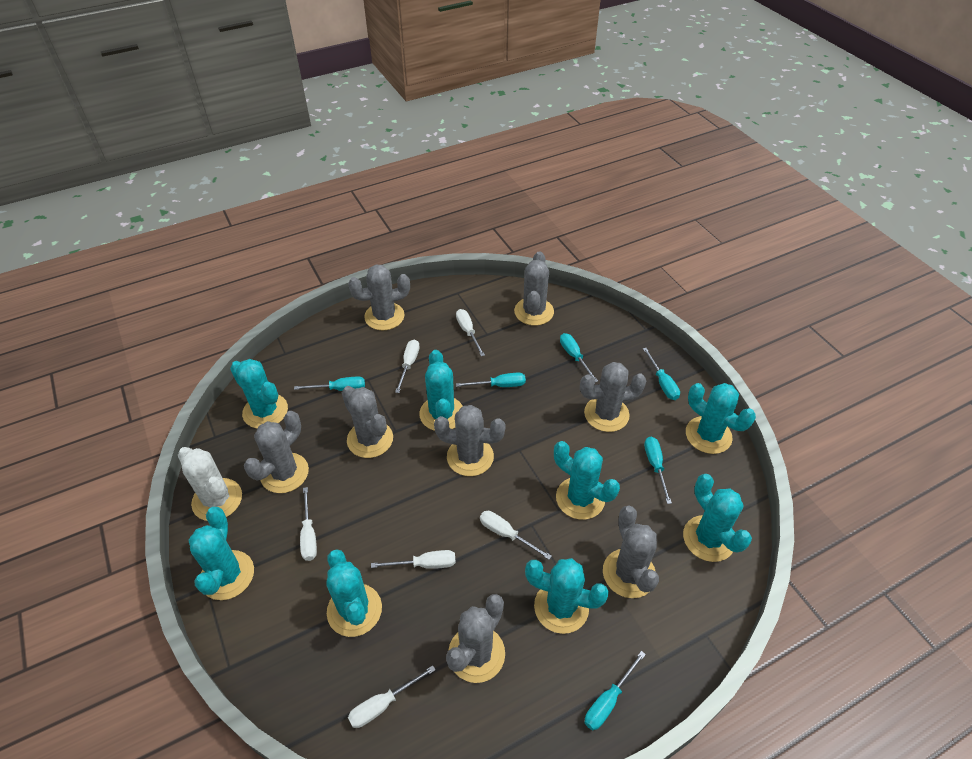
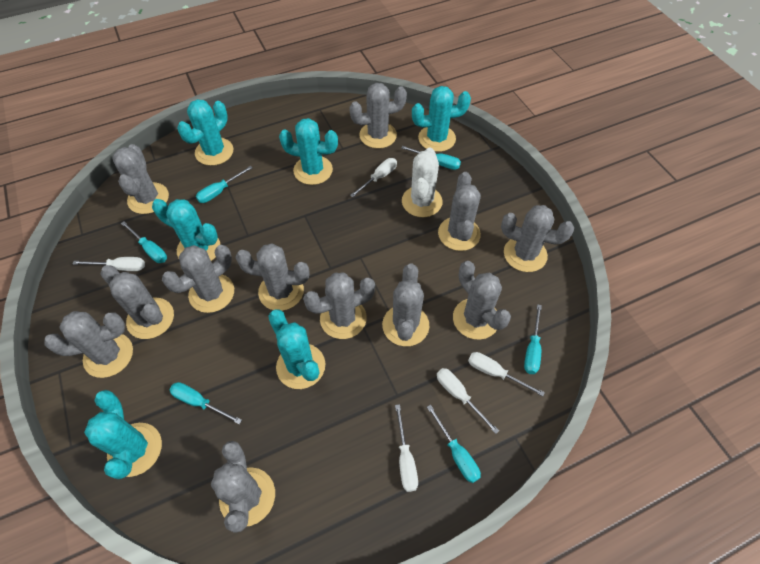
grey cactus: [244,411,309,493] [342,386,393,458] [348,265,410,330] [434,405,506,476] [446,594,505,683] [514,251,554,326] [580,362,646,432] [603,506,659,598] = 8 -> [44,311,133,378] [101,265,174,339] [112,144,169,214] [162,245,234,313] [211,441,275,533] [235,244,310,311] [303,273,375,339] [349,83,407,149] [382,263,429,346] [438,172,481,251] [453,261,511,340] [501,205,574,272] = 12
turquoise cactus: [189,507,254,600] [230,359,288,429] [326,549,382,637] [419,350,463,431] [525,558,609,634] [554,441,620,520] [683,474,752,562] [686,383,756,454] = 8 -> [84,390,162,479] [152,199,220,261] [177,99,233,166] [268,310,325,389] [279,118,338,185] [412,86,471,152] = 6
white screwdriver: [300,487,317,561] [348,665,435,728] [371,550,456,569] [395,340,420,393] [456,309,485,356] [480,511,552,560] = 6 -> [73,257,145,271] [350,158,397,197] [395,404,418,492] [437,368,499,434] [468,352,545,397] = 5

